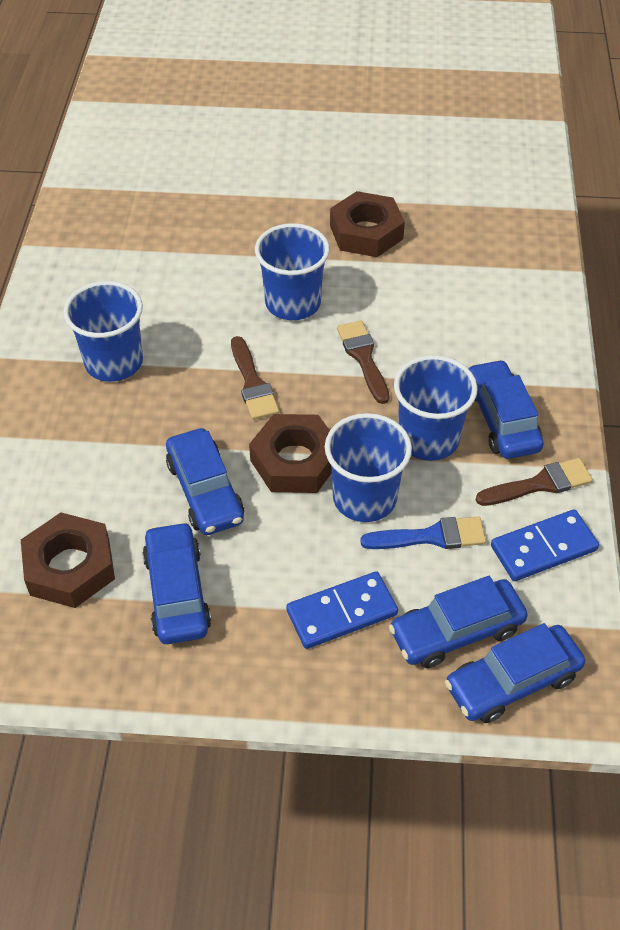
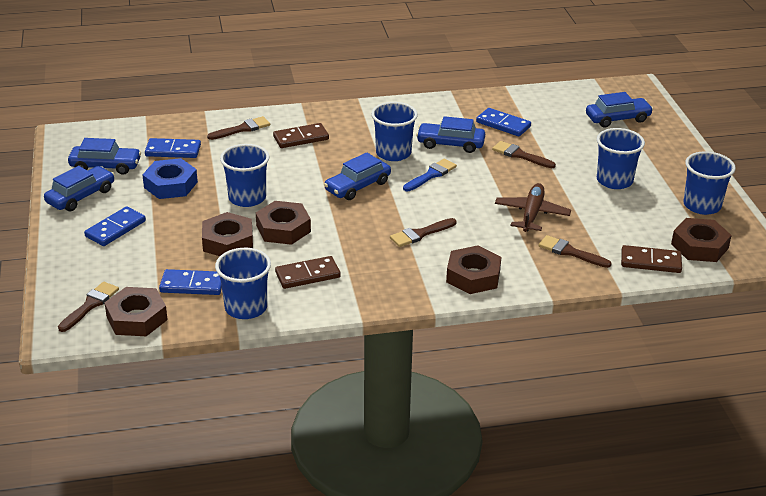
blue cup: [63,281,143,382] [255,223,330,320] [325,413,412,522] [394,355,478,461] = 4 -> [215,248,271,319] [220,144,269,207] [371,102,418,161] [597,128,645,189] [684,151,736,215] = 5
blue domino: [286,571,398,649] [491,509,599,581] = 2 -> [84,206,146,246] [145,138,201,158] [159,269,222,295] [476,108,531,136] = 4
blue nut: none = 0 -> [142,158,198,199] = 1
brown brush: [231,336,279,420] [337,320,389,404] [476,458,593,506] = 3 -> [58,282,119,332] [207,116,270,140] [390,218,457,247] [492,141,556,168] [538,235,611,268] = 5
brown domino: none = 0 -> [273,123,329,148] [275,256,341,289] [621,245,682,273] = 3
brown nut: [21,513,115,608] [249,414,332,493] [330,191,405,257] = 3 -> [104,287,168,336] [202,212,253,256] [256,201,311,245] [446,245,501,294] [671,218,732,262] = 5
brown plane: none = 0 -> [495,183,571,232] = 1

